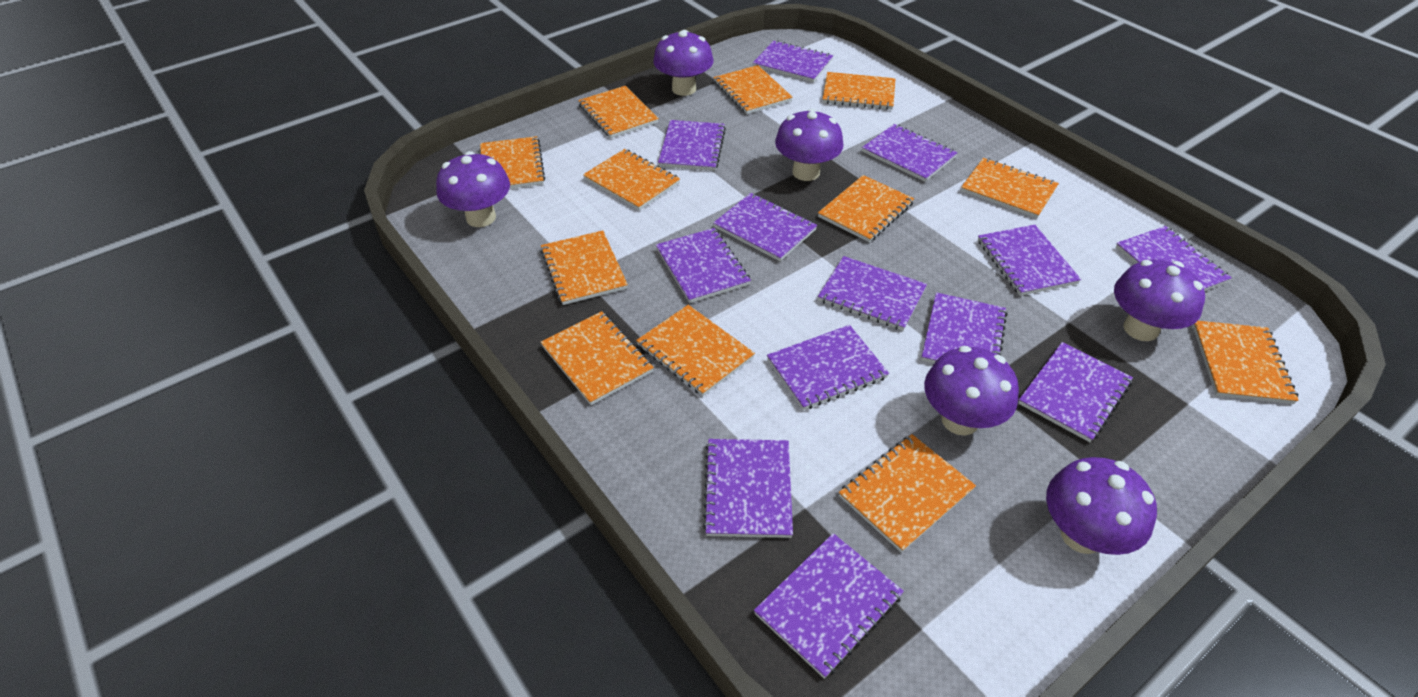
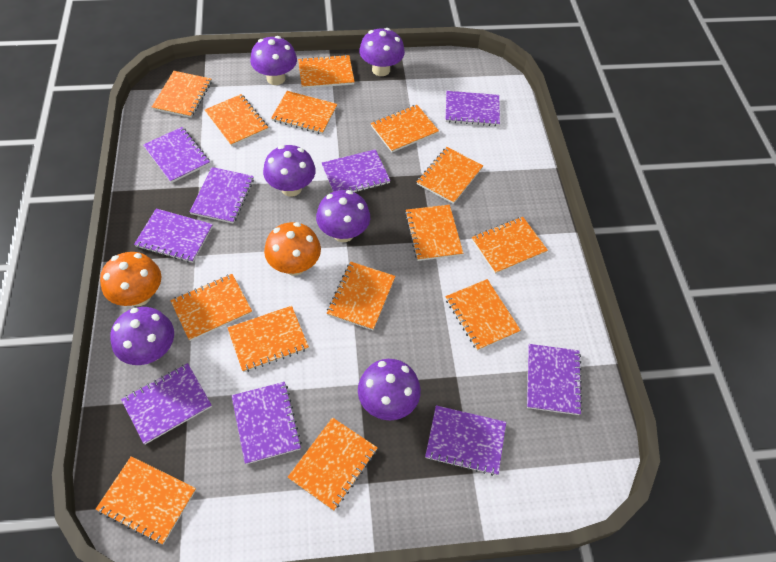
orange mushroom: none = 0 -> [100,252,161,306] [264,222,321,275] = 2
orange notebook: [480,136,545,189] [540,230,628,305] [541,311,654,405] [578,86,659,138] [583,149,680,210] [636,305,755,396] [713,65,793,114] [818,175,914,242] [823,72,895,110] [839,434,976,553] [961,158,1059,218] [1192,321,1299,404] = 12 -> [95,456,196,544] [152,71,212,118] [170,274,252,341] [205,94,268,146] [227,306,309,372] [271,91,337,134] [288,417,378,511] [298,55,355,89] [327,262,395,330] [371,105,439,152] [405,205,463,261] [417,147,483,204] [445,279,521,351] [472,217,548,274] = 14
purple notebook: [656,228,751,303] [658,120,726,171] [703,439,793,538] [713,193,817,261] [753,40,833,82] [754,533,904,679] [767,325,889,410] [818,256,927,331] [862,124,958,182] [921,292,1007,363] [978,225,1081,296] [1018,342,1133,442] [1116,226,1232,291] = 13 -> [121,363,212,444] [134,208,213,263] [143,127,210,183] [189,167,254,224] [232,382,302,464] [322,149,390,192] [425,405,506,476] [446,91,500,126] [527,344,582,415] = 9

